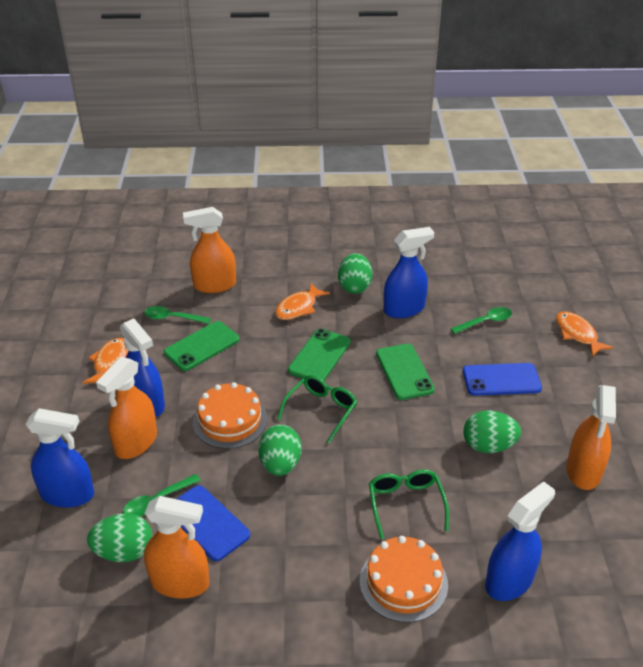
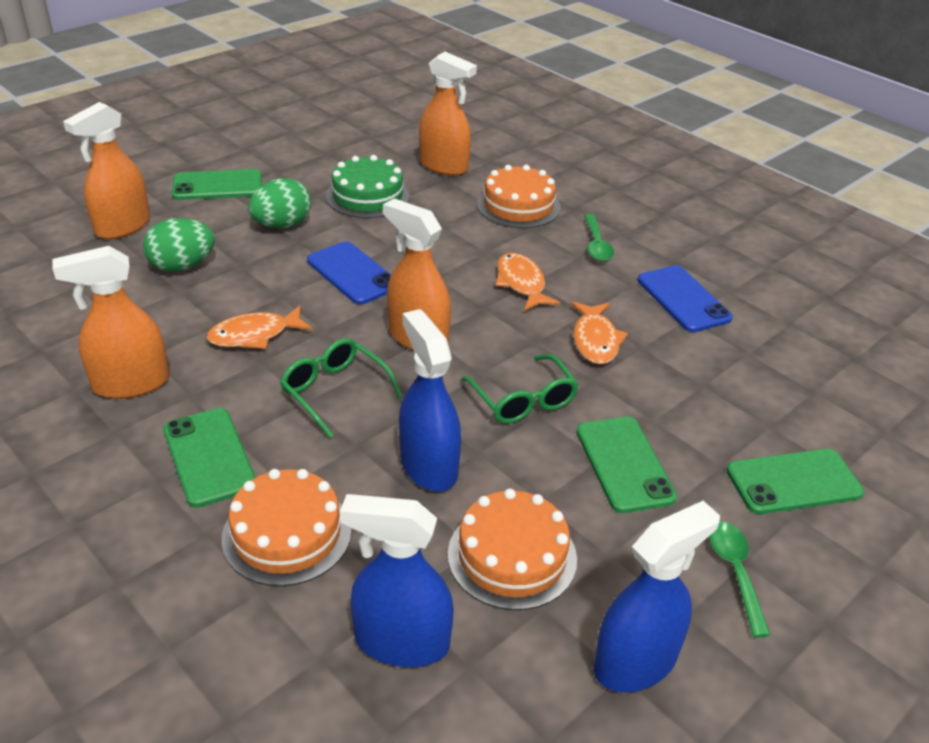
blue spray bottle: [26,408,94,508] [120,318,165,417] [384,227,434,318] [485,481,555,601] = 4 -> [340,494,453,667] [399,309,461,492] [594,501,720,692] = 3
green cake: none = 0 -> [326,155,410,218] = 1
green egg: [87,513,153,562] [258,425,302,476] [338,253,372,294] [463,411,521,453] = 4 -> [143,218,215,272] [248,178,311,228] = 2
green phone: [164,321,239,371] [288,329,351,381] [376,344,435,400] = 3 -> [163,408,256,508] [172,169,262,200] [576,417,677,513] [726,449,864,514] = 4
green spoon: [123,474,201,517] [144,306,211,324] [451,307,512,334] = 3 -> [584,214,614,261] [709,521,770,637] = 2
orange cake: [193,382,267,449] [360,536,448,623] = 2 -> [222,469,351,586] [448,489,577,610] [477,165,561,228] = 3

